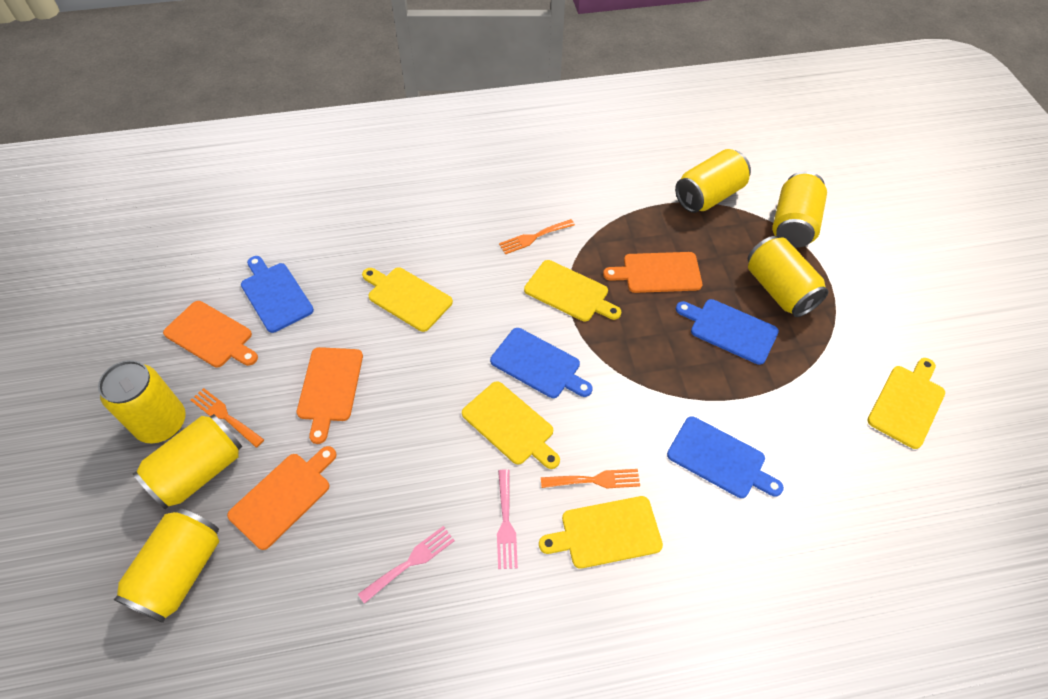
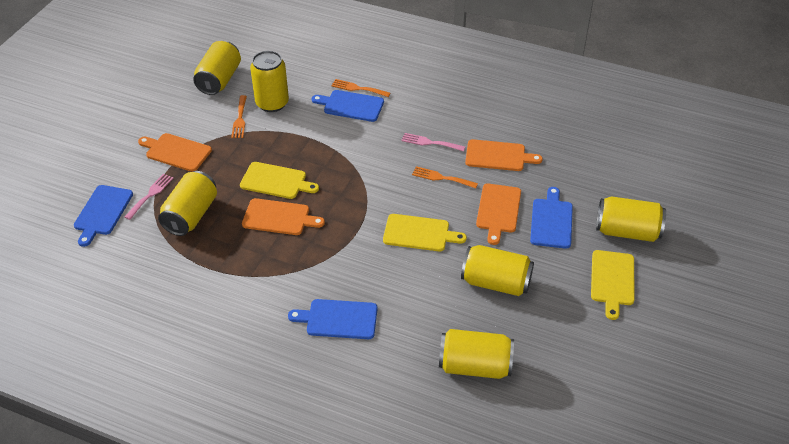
yellow cutting board: [362,267,453,332] [462,381,560,469] [524,260,621,321] [539,496,663,569] [867,358,945,449] = 5 -> [240,162,319,199] [383,214,467,251] [591,250,635,320] = 3

